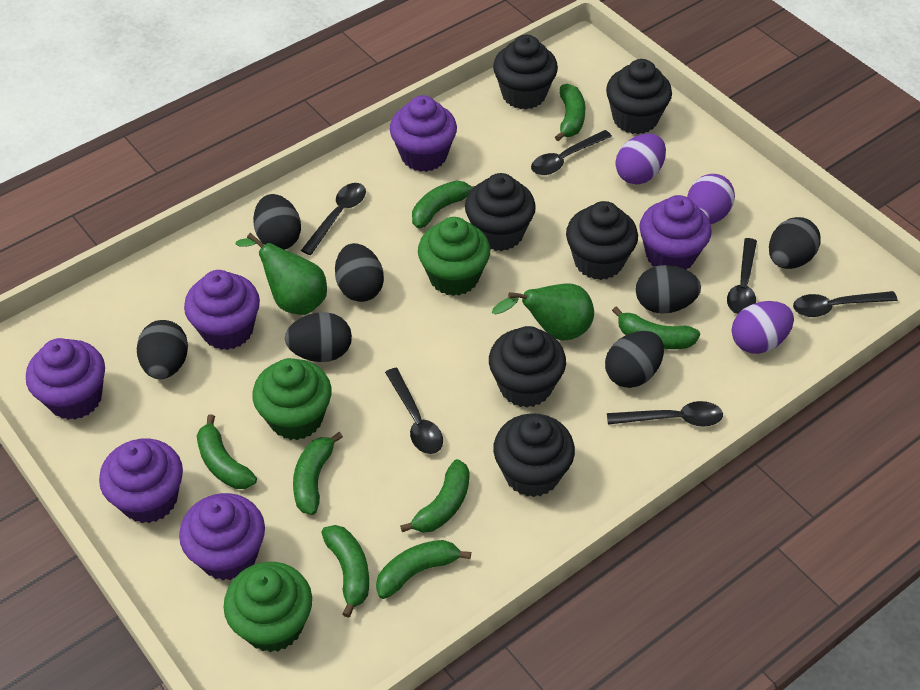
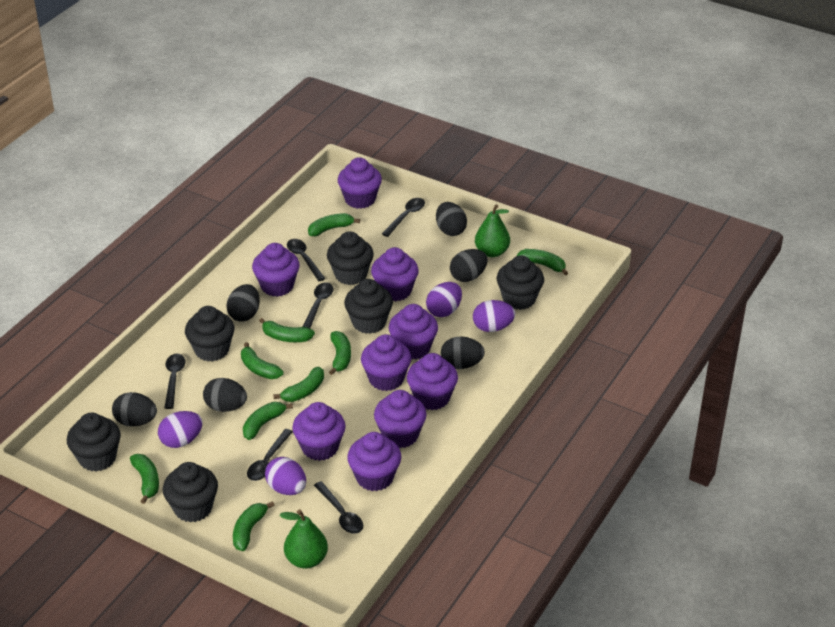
black egg: [137,320,188,379] [253,194,301,250] [285,312,352,362] [335,243,384,302] [605,331,664,388] [636,265,701,314] [769,217,821,269] = 7 -> [112,392,157,427] [203,378,247,412] [226,284,260,322] [436,202,467,236] [441,337,485,369] [450,249,488,282] = 6
green banana: [197,414,257,489] [293,432,343,515] [321,525,369,618] [376,540,471,599] [400,459,469,533] [412,181,475,229] [555,84,586,141] [612,306,700,349] = 8 -> [130,454,159,504] [233,501,275,551] [241,342,284,379] [243,402,293,440] [259,318,315,342] [273,367,324,402] [308,213,360,236] [329,331,351,375] [517,249,568,275] = 9
green cupcake: [223,562,312,652] [252,358,332,440] [418,217,490,296] = 3 -> none = 0
purple cupcake: [26,338,105,420] [99,439,183,523] [179,493,265,581] [184,270,260,350] [390,95,457,172] [639,195,712,270] = 6 -> [252,243,299,297] [292,402,346,461] [338,157,382,209] [347,432,401,491] [361,334,411,391] [371,247,419,301] [374,390,427,448] [389,304,438,360] [407,353,458,410] = 9
purple egg: [615,133,666,184] [687,174,735,224] [732,301,794,354] = 3 -> [158,411,203,448] [265,457,306,495] [426,282,462,317] [473,300,515,332] = 4

